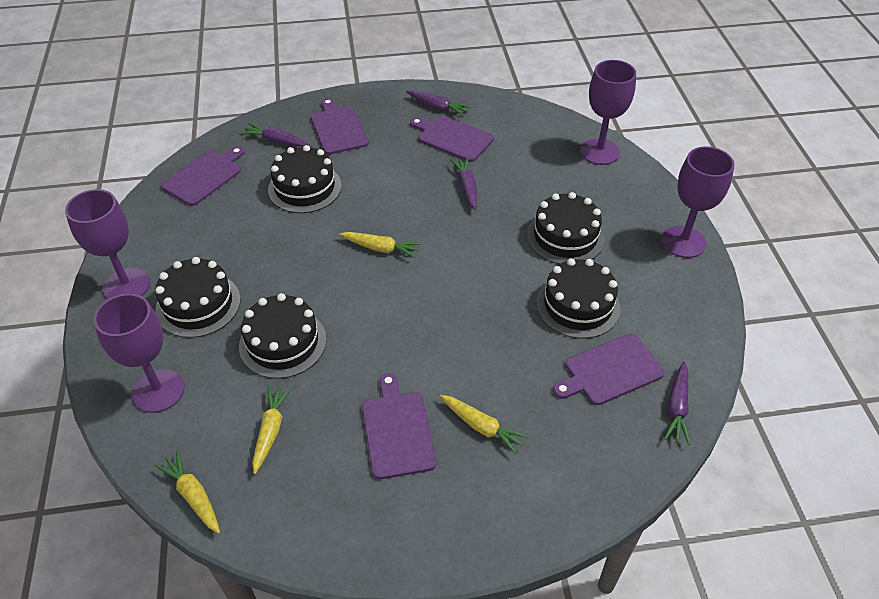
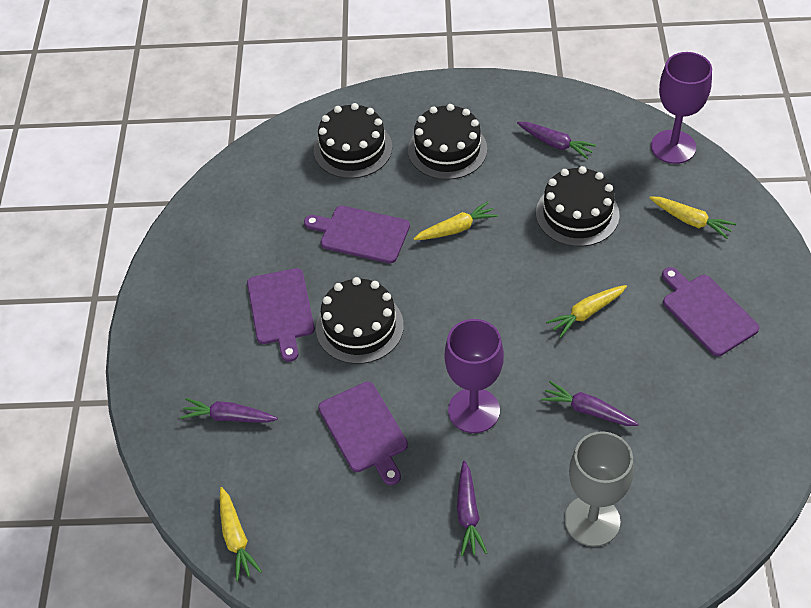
black cake: [155,257,241,338] [239,293,326,379] [268,145,342,213] [527,192,605,264] [536,258,620,339] = 5 -> [314,103,392,178] [316,277,404,364] [408,104,487,180] [536,166,620,247] = 4
grey goblet: none = 0 -> [565,431,634,547] = 1
purple cutting board: [161,146,245,206] [311,98,369,155] [362,373,436,479] [410,116,494,162] [553,334,664,405] = 5 -> [247,268,315,362] [304,206,410,264] [318,382,408,485] [662,267,760,356] = 4
purple goblet: [65,189,150,299] [94,294,185,413] [580,60,636,165] [662,146,734,258] = 4 -> [445,319,504,433] [651,52,712,164] = 2

